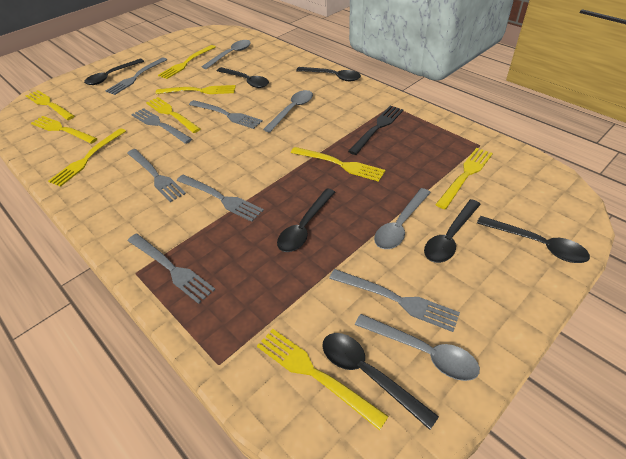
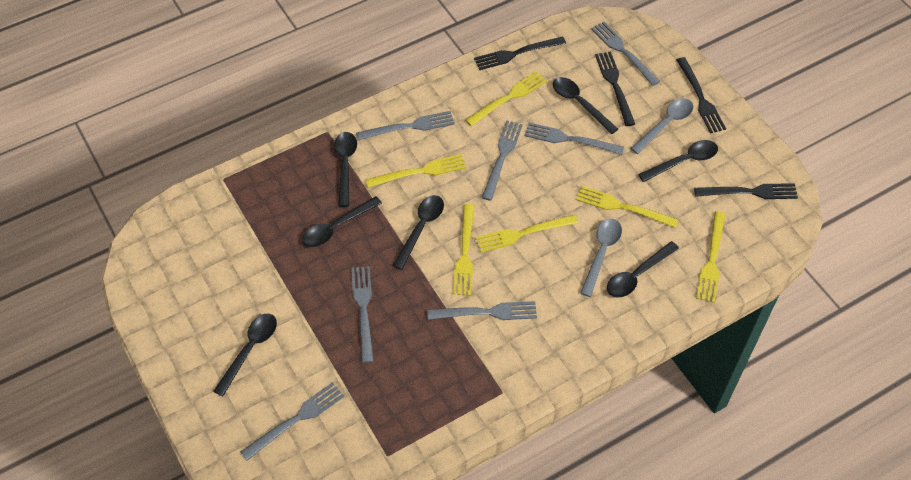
black fork: [348,106,404,155] = 1 -> [474,37,566,70] [595,52,635,126] [677,57,726,133] [694,183,798,199] = 4
grey spoon: [202,40,251,69] [263,90,313,133] [355,314,480,381] [374,188,431,249] = 4 -> [580,219,622,297] [630,98,693,154] = 2
yellow fork: [26,90,75,120] [31,116,97,144] [48,128,126,187] [146,97,200,133] [156,85,236,94] [158,45,216,79] [257,329,389,430] [291,147,385,182] [435,148,493,209] = 9 -> [365,154,466,188] [453,204,474,296] [465,71,547,126] [475,214,578,253] [576,186,679,228] [696,211,726,303] = 6

